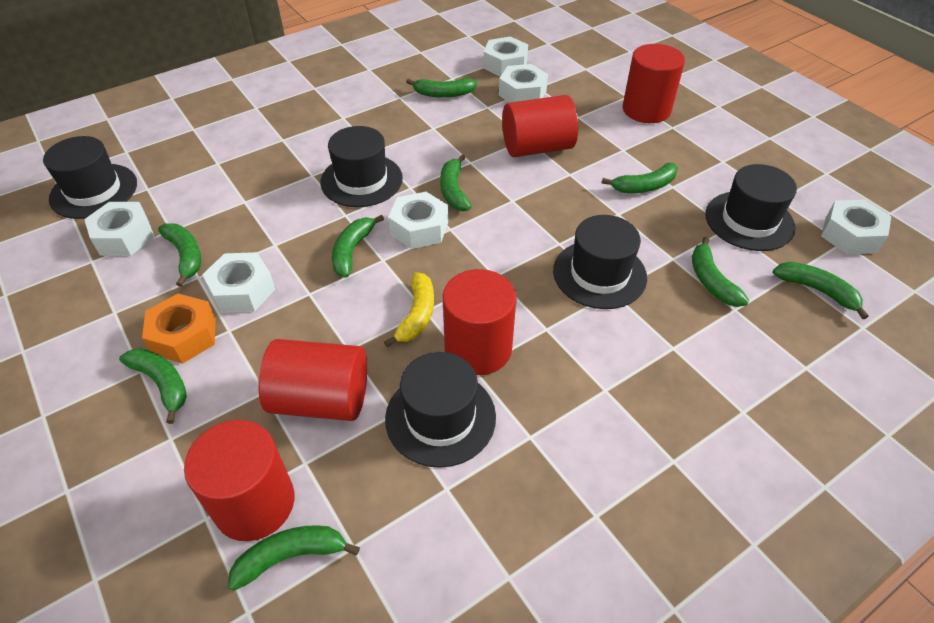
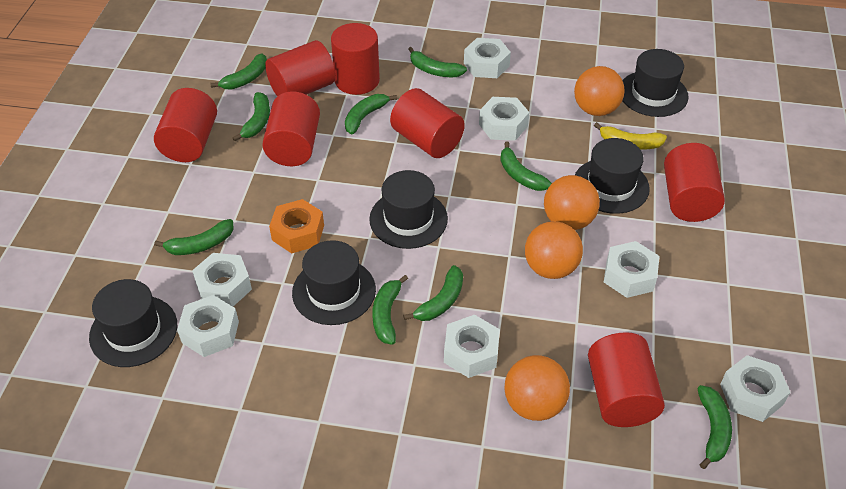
orange ball: none = 0 -> [505,355,570,421] [525,221,583,279] [544,175,600,230] [574,66,625,116] = 4
red cylinder: [184,420,294,541] [259,339,367,421] [443,269,516,375] [502,95,578,157] [623,44,685,123] = 5 -> [154,88,217,162] [262,91,320,166] [265,40,336,96] [331,23,380,95] [390,88,465,158] [588,332,665,427] [664,143,725,222] = 7
white nut: [84,202,154,256] [202,252,275,313] [388,192,448,249] [483,37,528,77] [499,64,548,103] [821,199,891,254] = 6 -> [177,295,239,357] [192,253,252,306] [444,315,500,378] [464,38,511,78] [479,97,529,141] [604,241,660,298] [720,355,790,422] = 7

